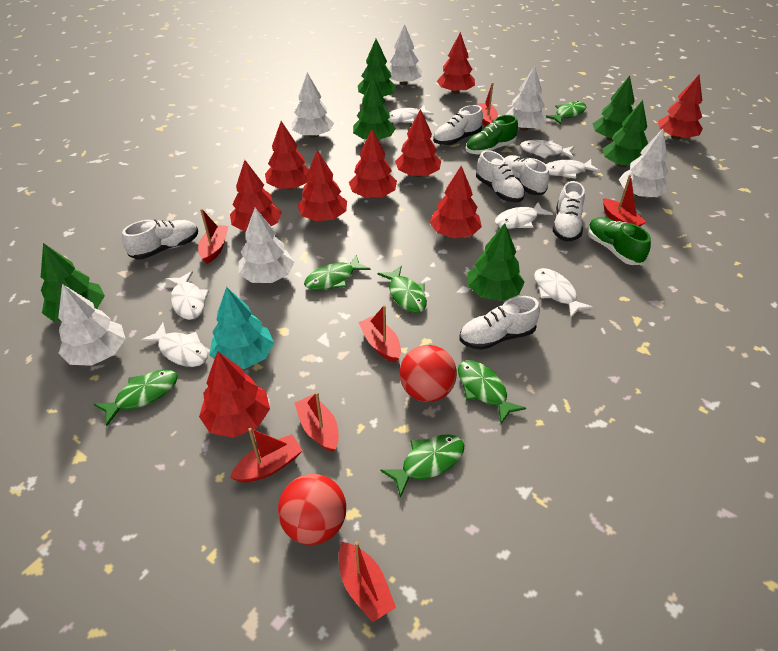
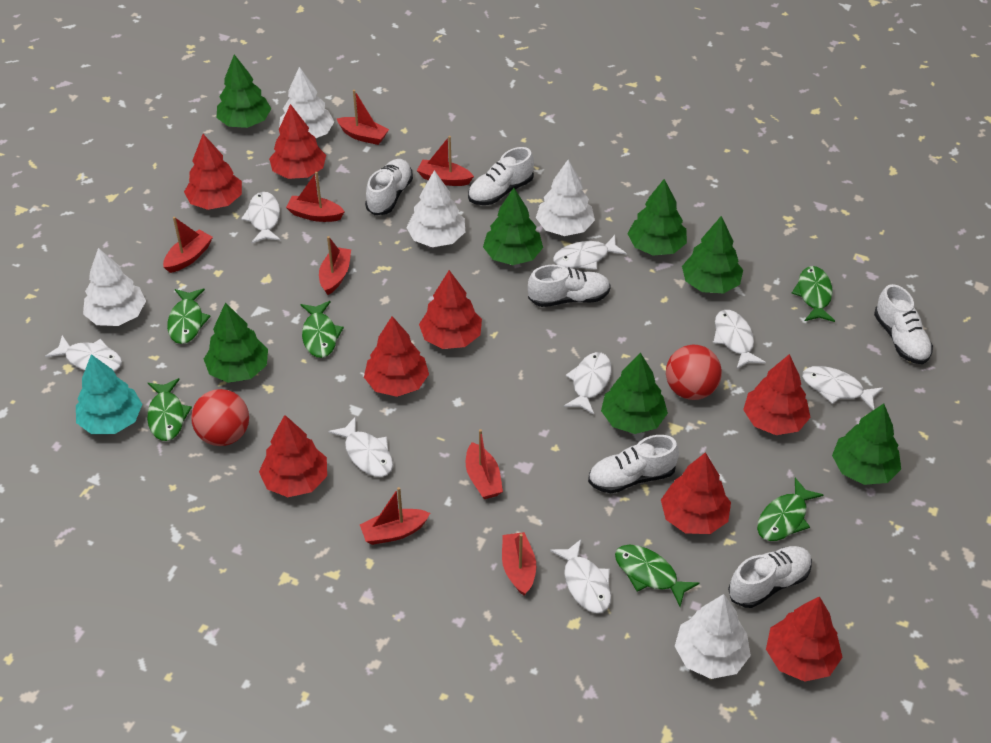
green shoe: [466,115,518,155] [588,217,651,265] = 2 -> none = 0
green tree: [41,243,105,322] [353,77,396,140] [358,39,396,97] [467,223,525,301] [593,76,634,141] [603,100,648,168] = 6 -> [204,302,268,383] [216,55,271,128] [483,188,543,265] [601,353,668,434] [627,179,687,256] [682,216,743,294] [832,403,901,485] = 7
red boat: [198,209,228,264] [230,428,303,482] [295,392,339,452] [339,541,396,623] [358,305,401,363] [478,82,498,127] [603,174,646,226] = 7 -> [163,217,213,273] [286,172,345,222] [319,236,351,295] [337,90,389,145] [360,487,430,545] [417,136,474,186] [466,429,503,499] [502,532,536,596] = 8
red tree: [199,351,270,438] [230,160,282,232] [265,121,309,189] [297,150,347,221] [349,129,397,198] [395,109,441,177] [429,166,482,238] [437,32,475,94] [658,75,703,140] = 9 -> [184,134,242,210] [259,415,327,497] [269,104,326,179] [364,316,429,397] [419,270,482,349] [661,452,731,534] [743,354,811,435] [766,596,843,682] = 8
white fish: [141,323,208,367] [166,271,209,320] [388,105,433,123] [495,202,553,229] [520,140,575,159] [534,268,593,317] [546,159,600,179] = 7 -> [45,335,122,371] [241,192,281,243] [329,416,393,477] [550,539,611,613] [553,235,627,270] [564,352,611,415] [713,310,766,370] [802,366,883,410] = 8
white tree: [58,284,126,366] [239,208,294,283] [292,73,334,138] [388,24,422,85] [505,66,546,131] [619,129,669,197] = 6 -> [83,248,146,326] [279,67,334,138] [406,170,465,247] [536,160,595,236] [675,594,751,679] = 5

